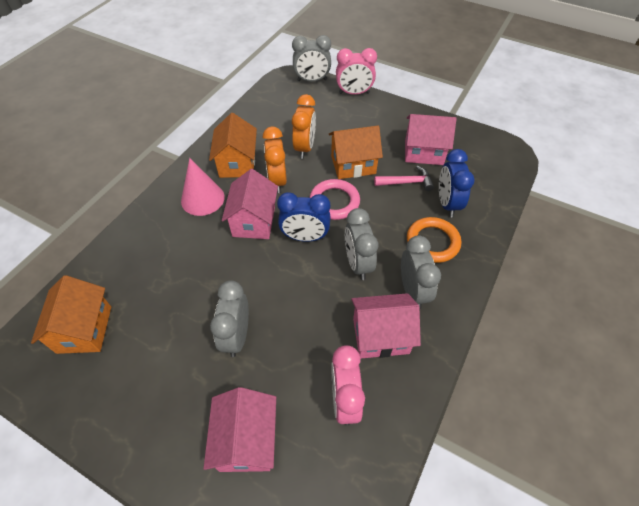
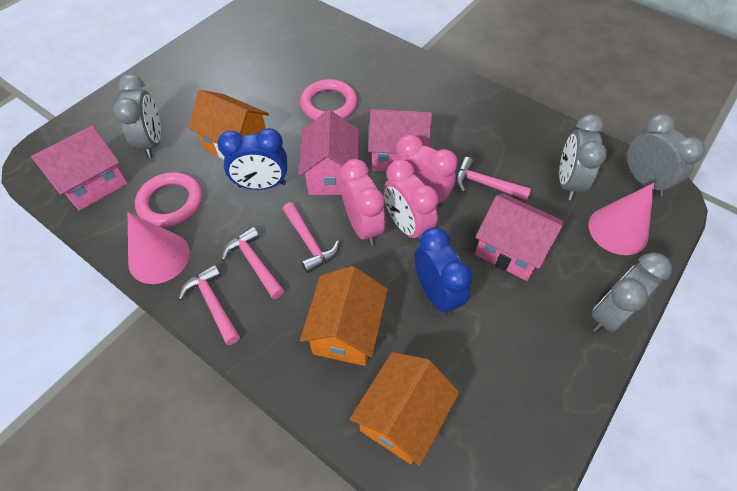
orange clock: [263,127,287,193] [292,94,316,159] = 2 -> none = 0
orange ring: [407,217,461,263] = 1 -> none = 0
pink clock: [331,345,365,425] [336,48,377,95] = 2 -> [341,159,386,246] [383,159,438,242] [396,135,458,207] = 3
pink cone: [181,158,225,216] = 1 -> [128,212,190,284] [588,183,654,255] = 2
pink hammer: [374,166,434,191] = 1 -> [178,264,240,345] [221,227,284,299] [282,202,340,273] [456,157,531,201] = 4
pink ring: [310,179,360,220] = 1 -> [135,172,202,227] [300,79,357,120] = 2

